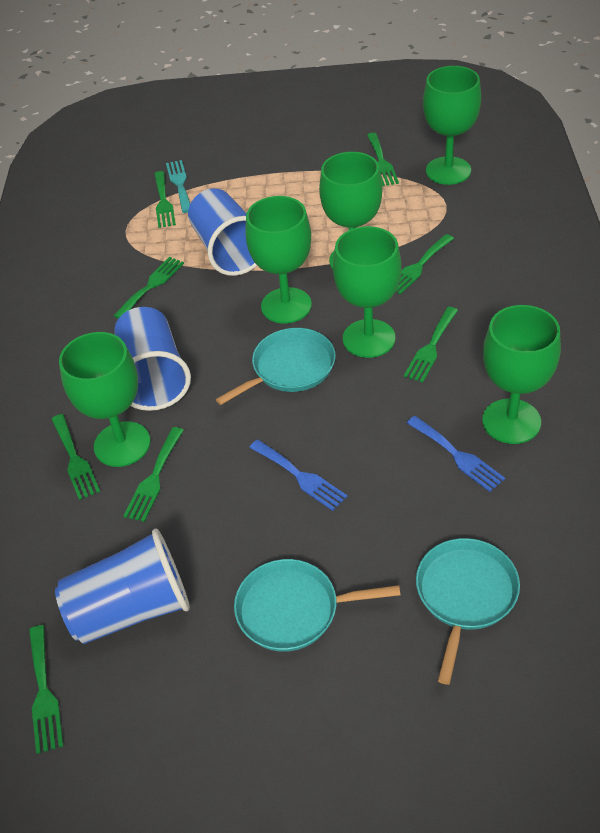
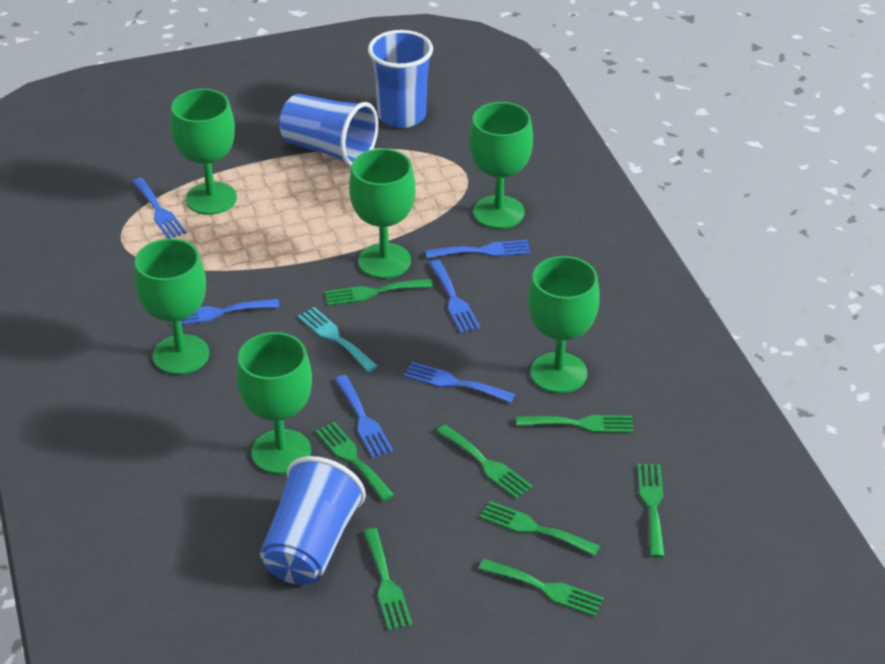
blue fork: [249,439,348,511] [407,416,505,492] = 2 -> [132,178,186,239] [171,299,279,325] [335,375,393,458] [404,362,515,403] [425,240,531,259] [429,260,480,333] = 6
turquoise pan: [216,328,336,405] [234,559,400,652] [416,538,520,685] = 3 -> none = 0

